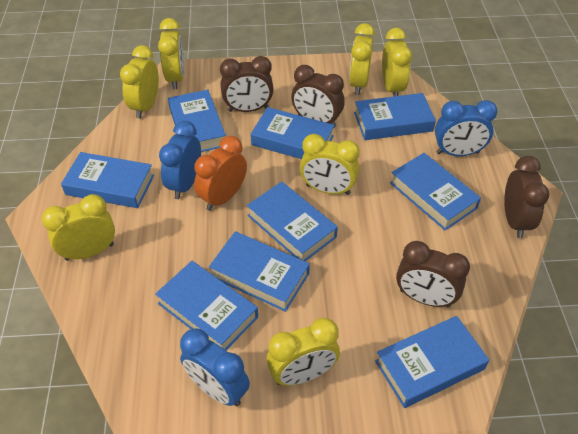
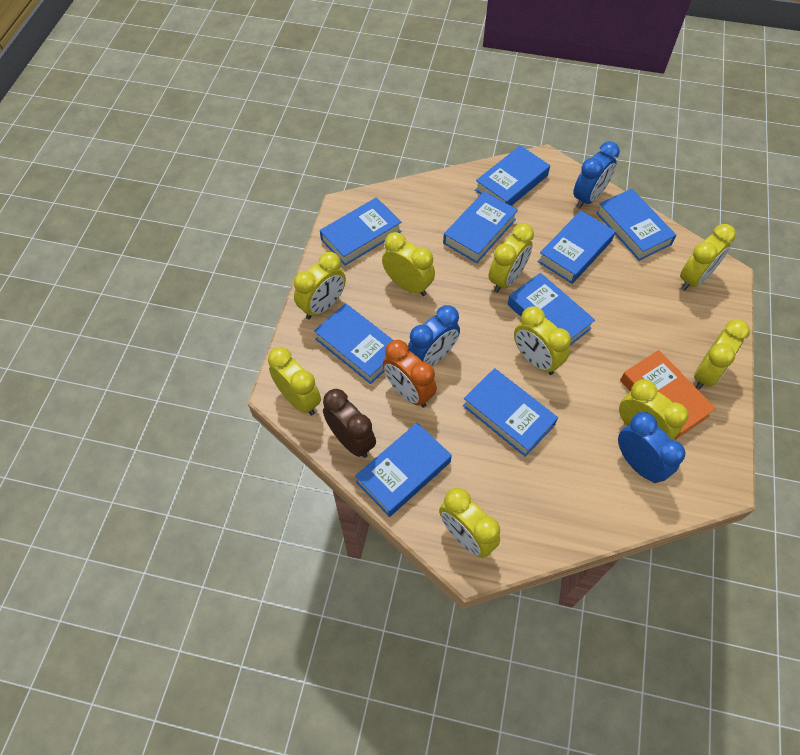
brown clock: [220,56,274,112] [291,65,345,128] [396,241,470,307] [504,156,549,238] = 4 -> [323,389,376,458] = 1
orange book: none = 0 -> [620,350,716,440] = 1
yellow clock: [42,194,115,261] [120,45,159,119] [158,18,184,89] [266,318,340,386] [300,134,360,195] [349,23,375,95] [382,28,412,96] = 7 -> [268,347,321,416] [294,252,346,319] [382,232,435,296] [439,488,500,558] [488,223,534,293] [514,306,571,375] [619,379,689,440] [680,224,736,291] [694,319,750,390] = 9

